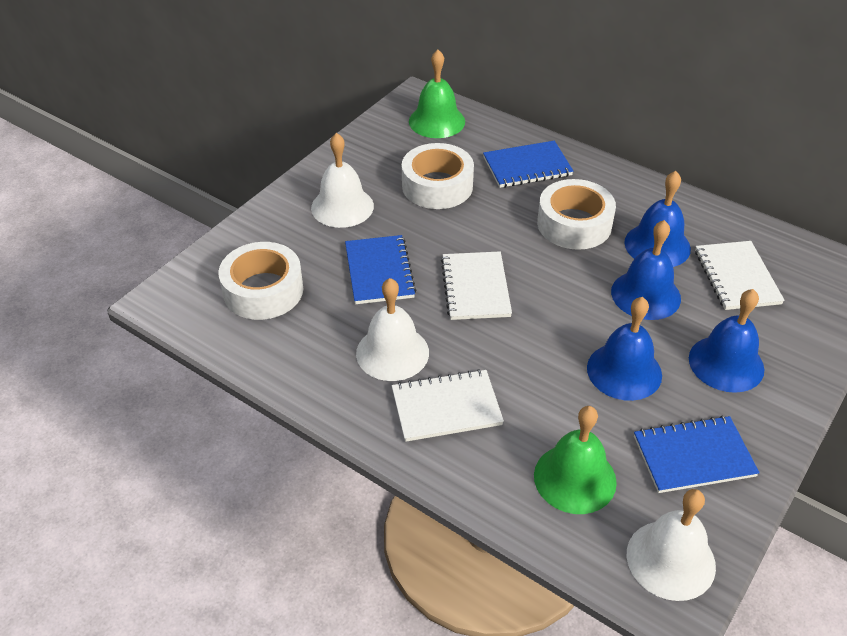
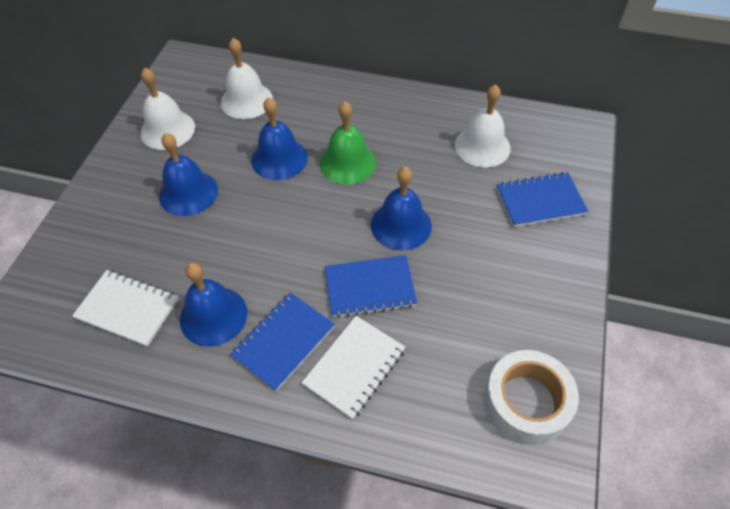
green bell: [409,50,465,138] [534,406,617,514] = 2 -> [320,101,376,185] = 1
white notebook: [392,369,504,442] [441,251,512,320] [695,241,785,310] = 3 -> [72,270,179,347] [301,316,405,420] = 2
white tape: [219,242,303,320] [402,143,474,209] [537,179,616,250] = 3 -> [484,350,579,445] = 1

